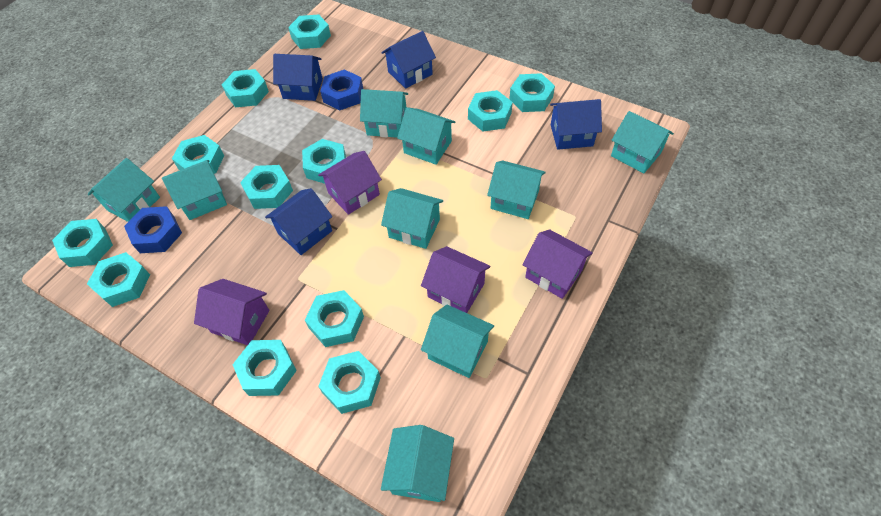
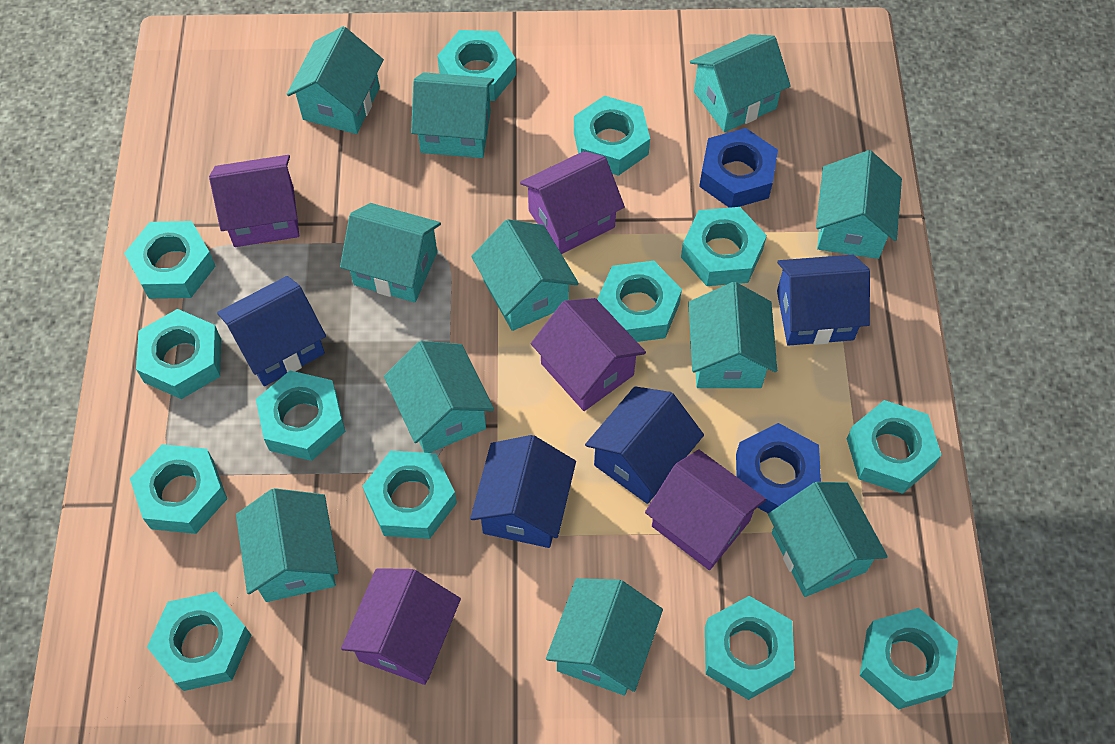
purple house: [194,279,270,345] [318,151,382,215] [421,246,490,313] [523,229,593,299] = 4 -> [209,155,299,247] [341,568,461,685] [520,151,625,254] [531,298,646,411] [645,450,766,570] = 5
turquoise house: [88,158,160,222] [162,160,227,220] [360,89,408,138] [381,188,443,249] [381,425,454,502] [397,107,455,165] [421,305,494,378] [487,160,546,219] [611,111,674,173] = 9 -> [236,488,338,602] [287,26,384,134] [340,203,441,303] [384,341,494,453] [411,72,494,158] [471,219,579,331] [546,578,663,696] [688,282,777,388] [690,34,791,132] [768,482,888,597] [816,150,902,259] = 11
turquoise nut: [52,219,113,267] [87,252,150,307] [172,135,224,174] [222,69,269,107] [232,340,297,396] [240,165,293,209] [288,14,331,49] [302,139,346,184] [305,290,364,347] [318,351,381,414] [468,90,513,132] [509,73,555,112] = 12 -> [124,221,216,299] [130,444,227,534] [136,309,221,399] [147,591,251,691] [256,371,345,461] [363,451,457,539] [437,30,516,101] [574,96,650,176] [597,261,682,342] [681,207,767,286] [705,596,795,700] [847,400,941,494] [860,608,958,710] = 13

